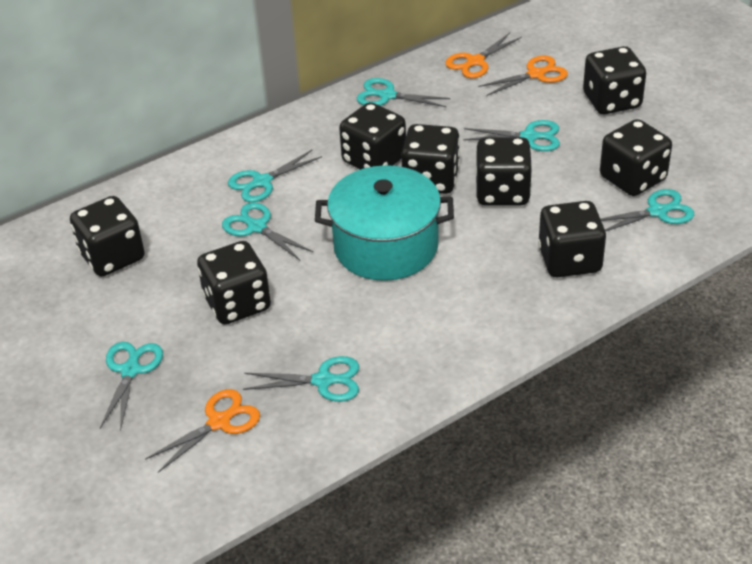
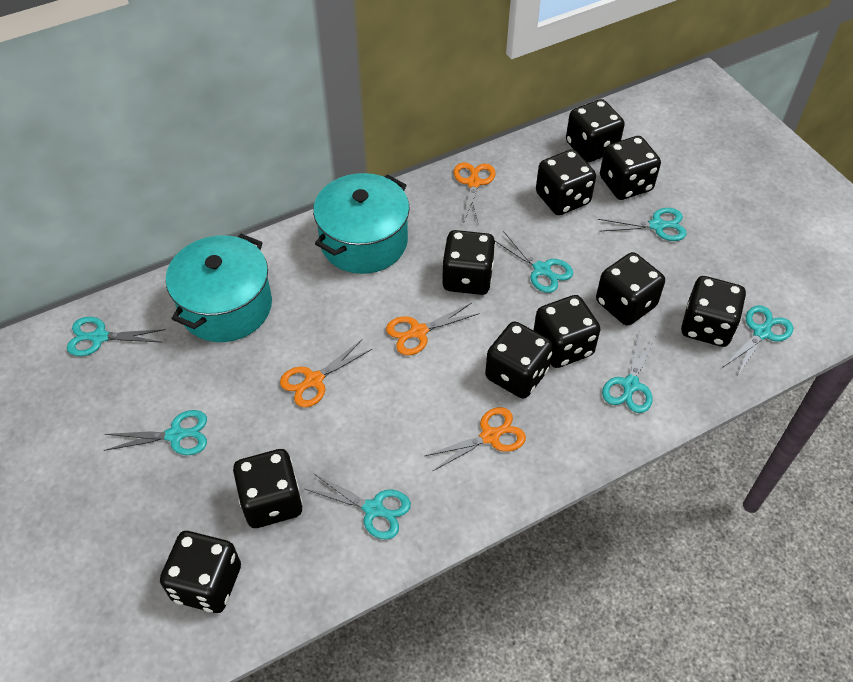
black dice: [70,196,145,276] [197,241,271,324] [339,102,406,170] [401,124,460,194] [476,137,532,205] [538,201,606,277] [583,46,646,114] [600,119,672,196] = 8 -> [160,531,241,613] [233,449,303,528] [442,230,496,295] [485,321,553,399] [534,295,601,368] [536,149,596,215] [566,99,625,162] [596,252,665,326] [600,136,661,200] [681,276,746,347] = 10
orange scissors: [145,389,260,473] [445,33,522,78] [478,55,568,96] = 3 -> [280,340,372,407] [386,303,480,355] [425,407,526,471] [454,162,495,225] = 4
turquoise pot: [315,165,454,281] = 1 -> [166,234,272,342] [313,173,410,274] = 2

